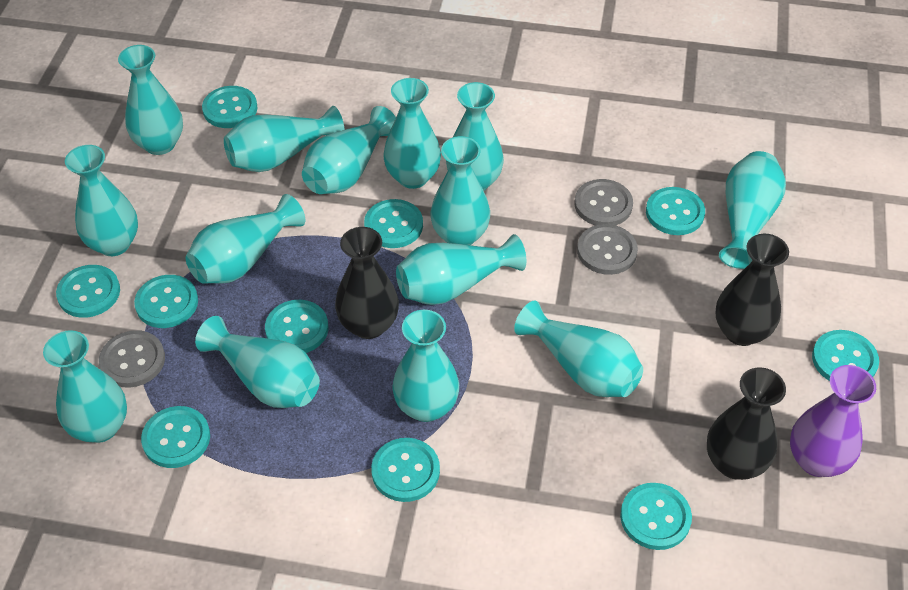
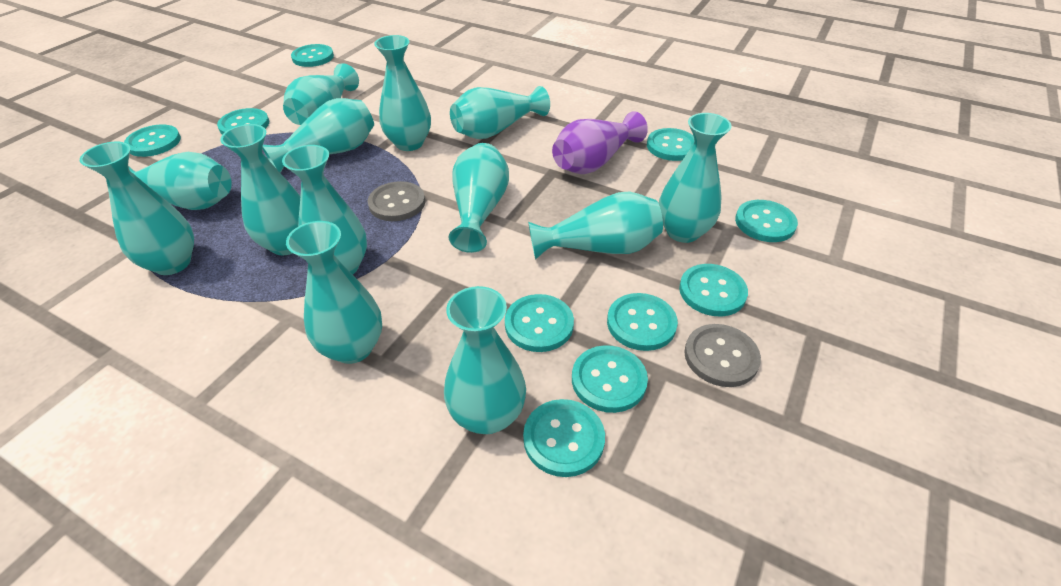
black vase: [335,227,399,339] [707,367,786,480] [716,234,789,346] = 3 -> none = 0
grey button: [99,330,165,388] [575,179,633,225] [577,224,638,275] = 3 -> [368,181,425,221] [684,324,761,387] = 2
turquoise vase: [43,330,127,443] [65,145,138,256] [118,45,183,155] [186,194,305,284] [195,316,320,408] [224,106,345,172] [302,106,396,194] [383,78,441,189] [392,310,459,422] [396,234,526,305] [431,136,490,245] [446,82,504,191] [514,300,643,397] [719,151,786,269] = 14 -> [80,142,194,275] [106,152,232,210] [220,124,300,255] [262,98,374,173] [282,145,367,275] [283,63,359,125] [286,221,382,364] [374,35,431,151] [444,286,526,434] [448,143,509,253] [450,86,550,139] [528,192,663,260] [659,113,732,243] = 13

